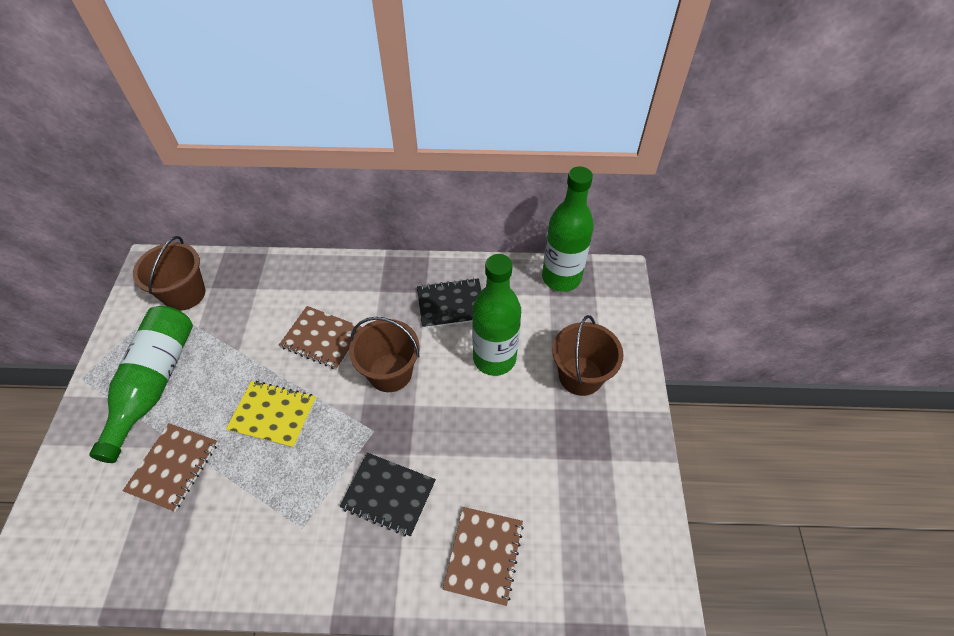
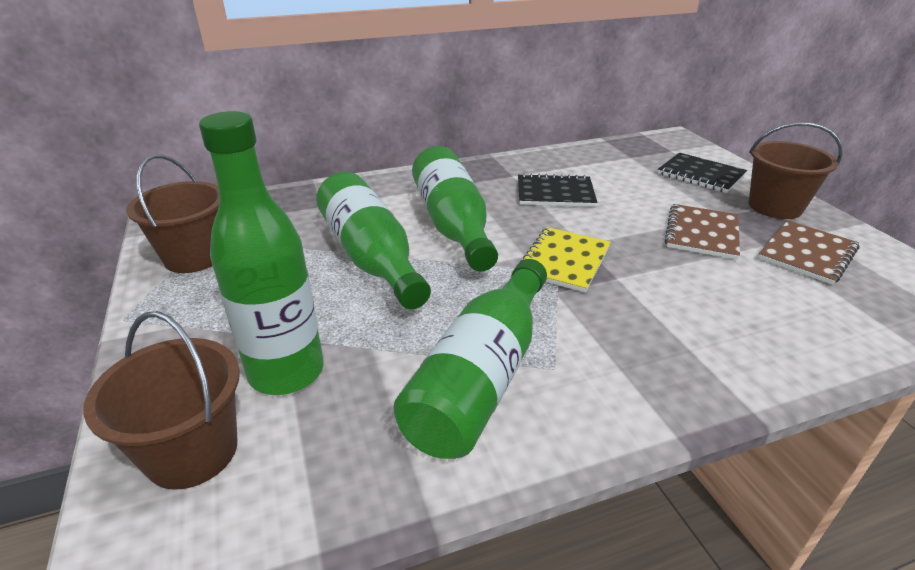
brown notebook: [123,423,218,512] [279,306,362,370] [443,507,524,606] = 3 -> [665,204,740,260] [758,221,860,285] = 2
green bottle: [89,306,193,463] [472,254,521,376] [542,167,594,292] = 3 -> [199,111,324,395] [316,172,431,309] [393,259,547,459] [412,146,498,271] = 4

